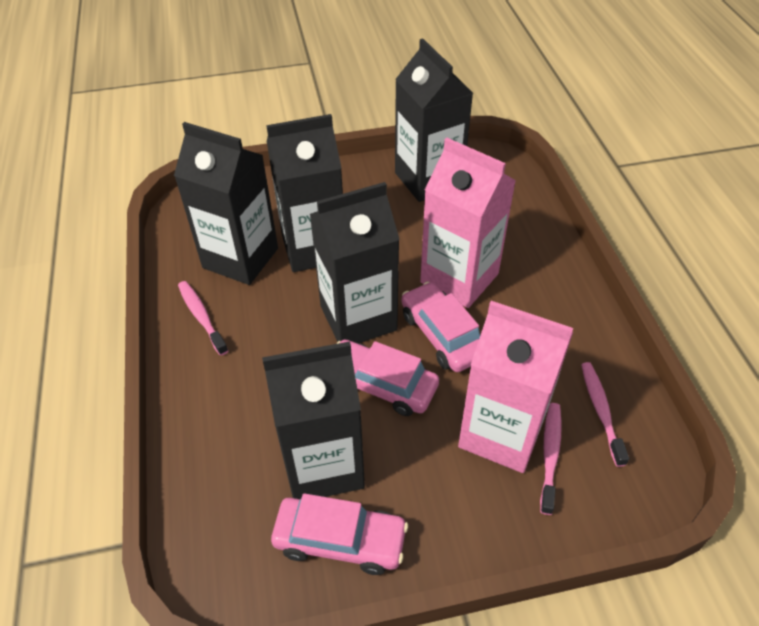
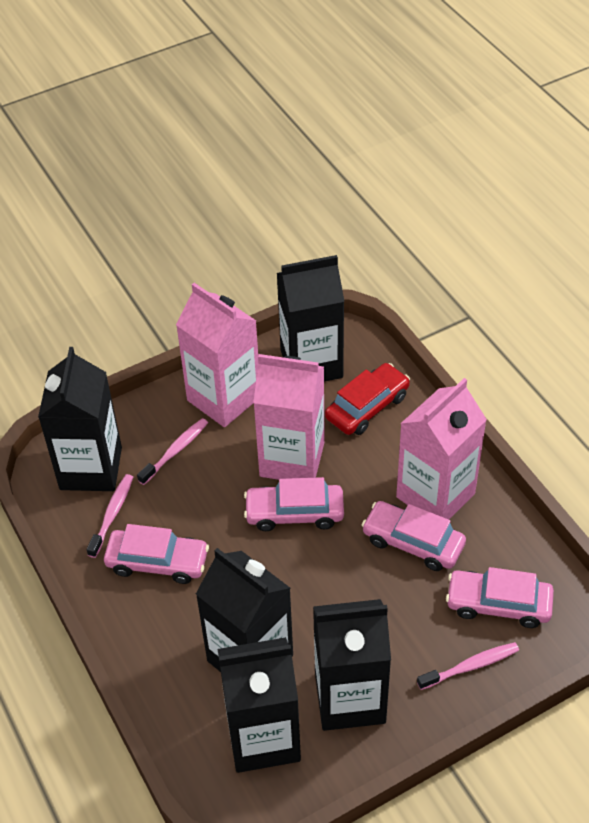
pink car: [271,493,408,575] [337,340,439,416] [401,282,480,372] = 3 -> [104,524,209,584] [244,477,344,531] [362,501,466,571] [446,567,554,628] = 4
pink carton: [420,138,516,308] [458,301,573,473] = 2 -> [176,283,258,427] [253,354,325,480] [396,378,487,520] = 3
red car: none = 0 -> [325,363,410,435] = 1

